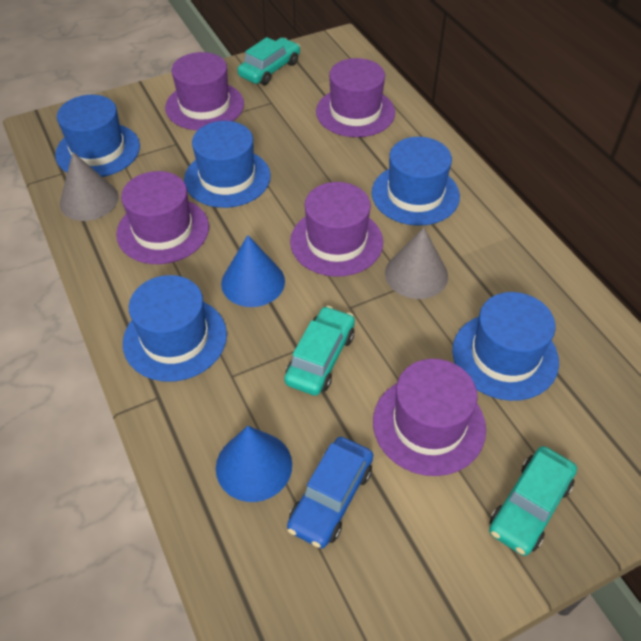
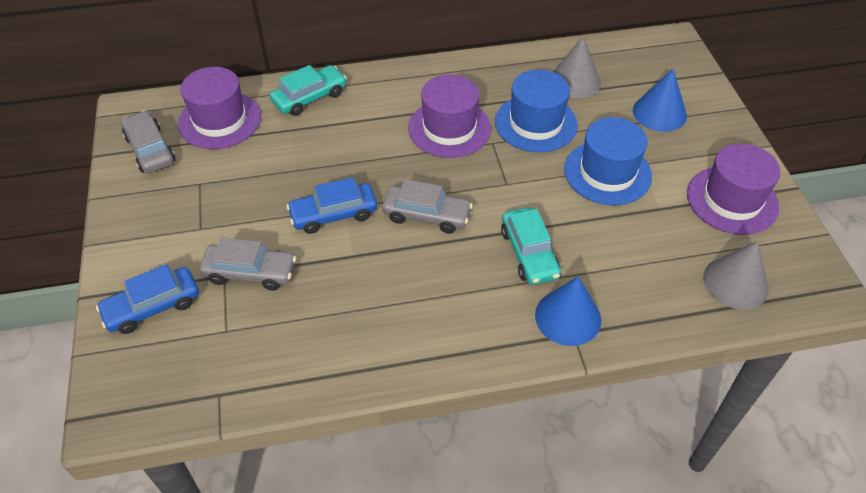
blue car: [287,437,373,549] = 1 -> [96,264,199,334] [287,177,377,234] = 2
blue hat: [55,95,140,177] [123,275,227,382] [184,121,271,208] [372,137,460,226] [452,292,559,401] = 5 -> [495,70,578,152] [564,117,652,205] = 2
grey car: none = 0 -> [122,110,175,173] [200,237,296,291] [382,179,473,234] = 3
purple hat: [116,171,209,264] [165,52,244,130] [290,182,383,277] [316,58,395,137] [373,359,486,476] = 5 -> [178,67,261,149] [408,74,491,158] [687,144,780,235] = 3
turquoise car: [237,37,300,85] [284,306,355,396] [489,446,577,556] = 3 -> [270,65,347,116] [501,207,561,285] = 2

